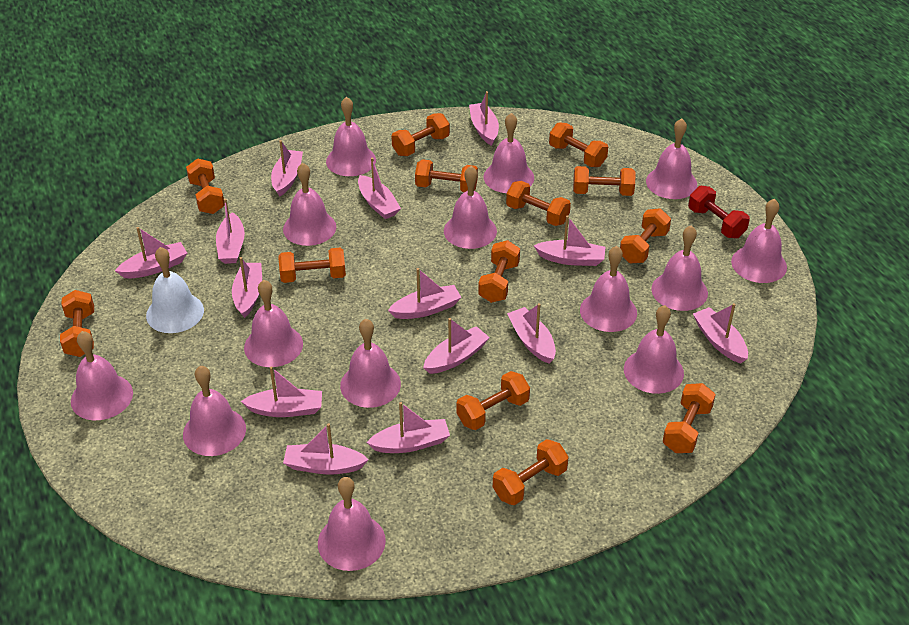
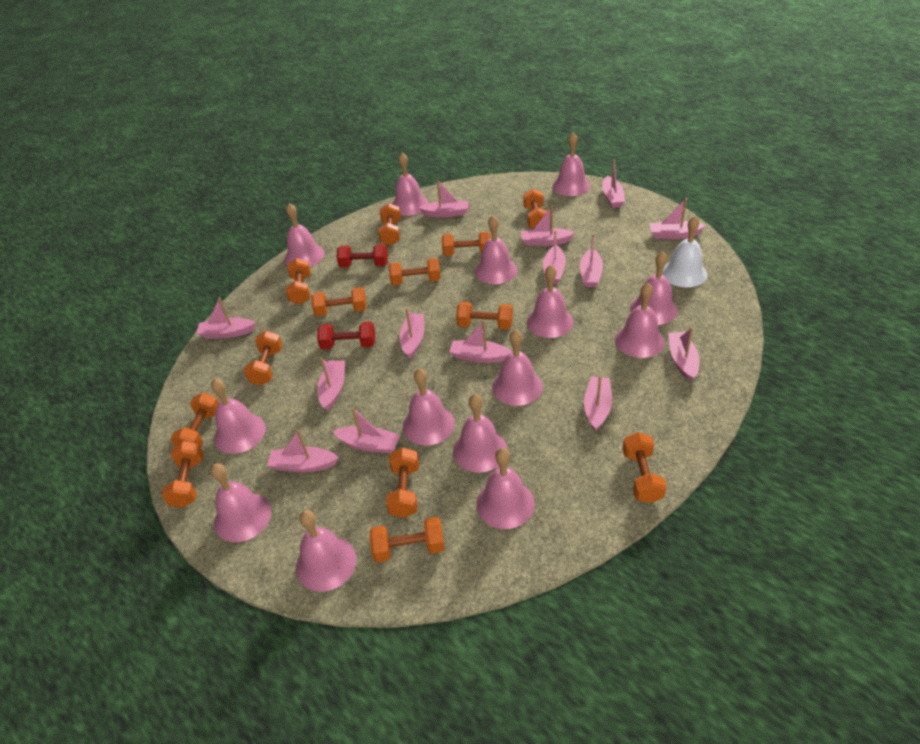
red dumbbell: [688,186,750,238] = 1 -> [317,322,375,350] [337,244,388,268] = 2

